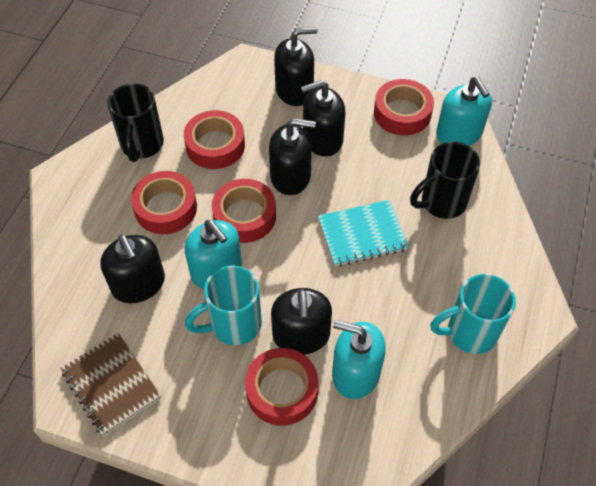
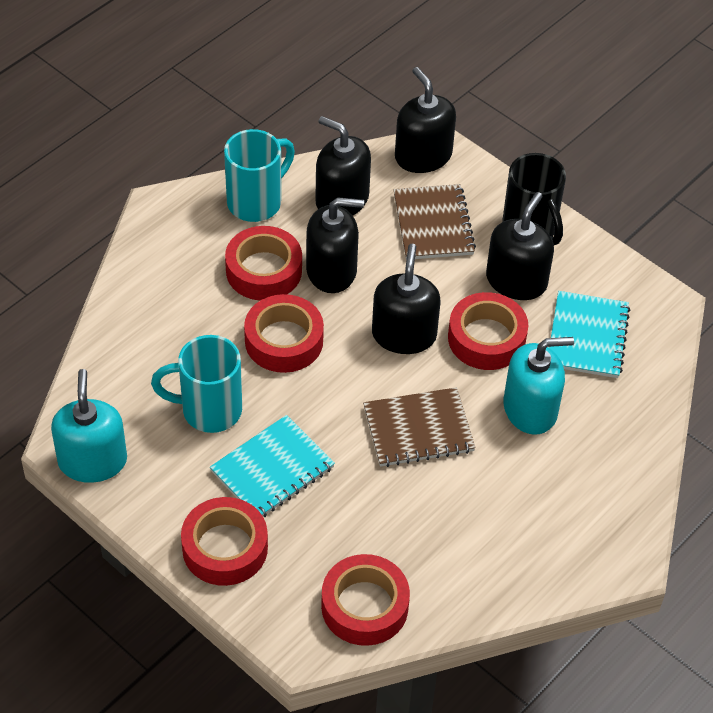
black mug: [107,83,164,162] [410,142,480,219] = 2 -> [502,153,566,245] = 1
brown notebook: [60,333,161,436] = 1 -> [363,387,476,467] [393,184,476,260] = 2
turquoise notebook: [318,200,409,266] = 1 -> [210,415,335,517] [549,291,630,378] = 2
turquoise soap dispenser: [185,220,242,289] [332,320,386,399] [436,77,492,146] = 3 -> [51,369,127,483] [504,337,574,435] = 2

